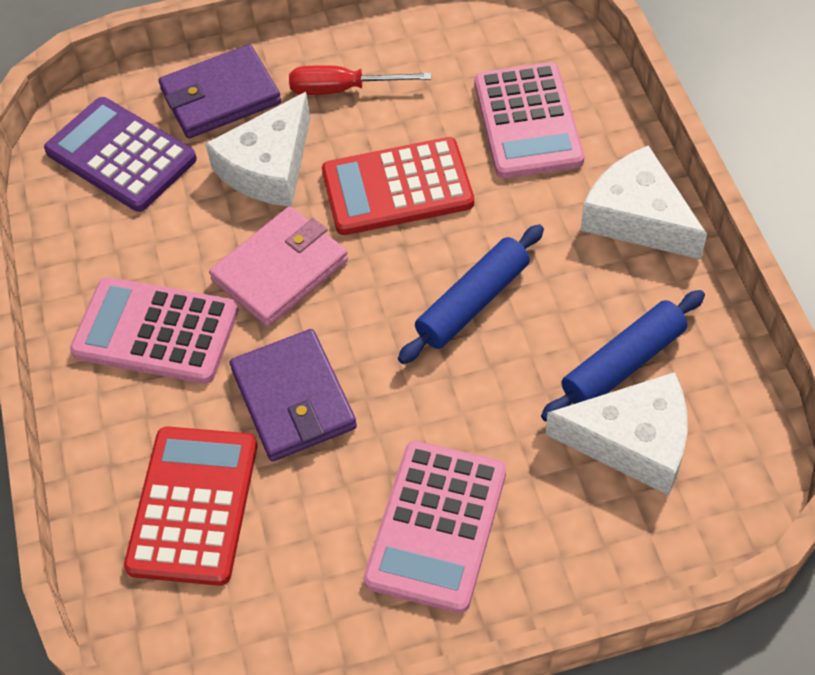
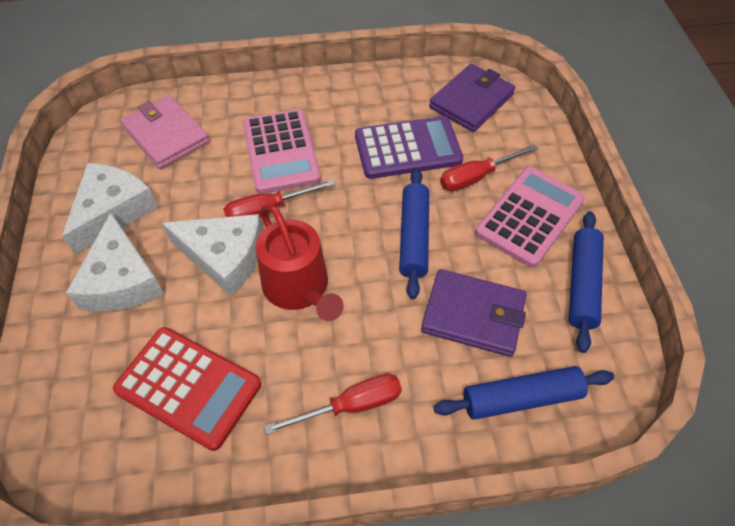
blue rolling pin: [398,224,544,364] [541,290,705,422] = 2 -> [399,168,429,299] [434,366,614,420] [569,211,604,353] = 3
pink calculator: [70,277,239,384] [363,441,506,613] [475,62,584,178] = 3 -> [243,109,321,194] [475,167,585,268] = 2
red calculator: [124,426,257,586] [322,137,474,235] = 2 -> [113,327,261,451] = 1
red screwdriver: [289,65,431,95] = 1 -> [223,179,335,217] [264,374,402,435] [440,145,538,191] = 3
red watering can: none = 0 -> [256,204,344,321] = 1

